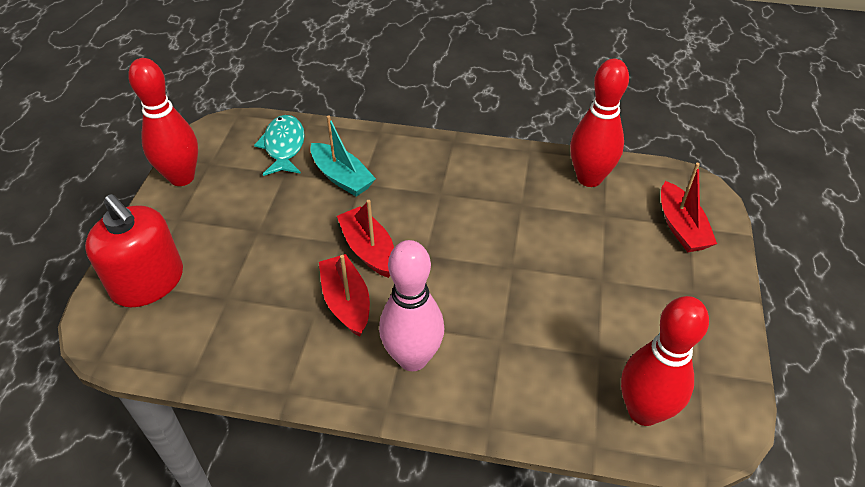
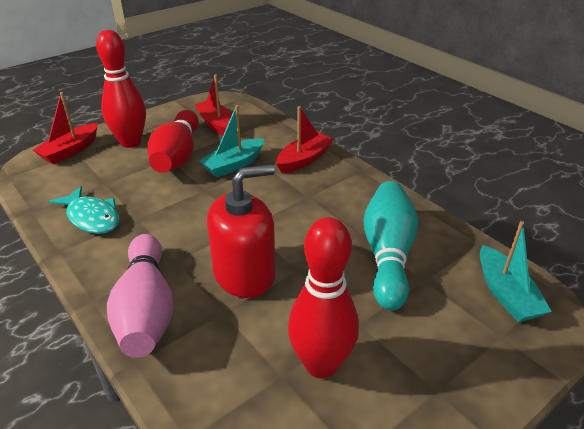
turquoise boat: [310,115,376,196] = 1 -> [199,105,264,177] [480,221,552,322] = 2
turquoise bowling pin: none = 0 -> [364,181,418,310] = 1

